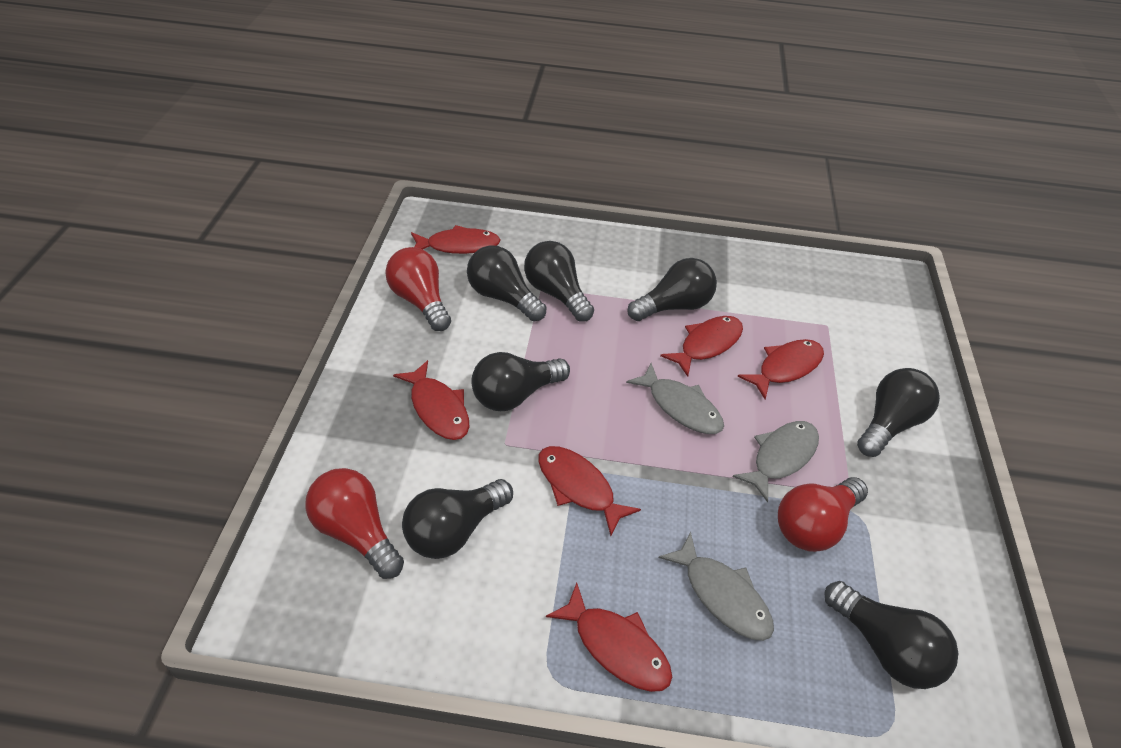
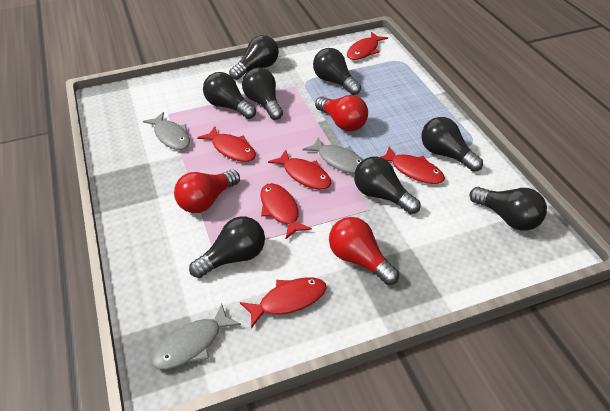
black light bulb: [402,479,513,559] [467,245,547,322] [471,352,570,411] [524,241,594,322] [627,258,717,321] [824,581,958,689] [857,368,940,457] = 7 -> [189,216,265,278] [203,72,256,119] [229,35,279,80] [242,67,283,120] [313,48,361,95] [354,157,421,214] [421,117,483,172] [469,187,547,231] = 8

